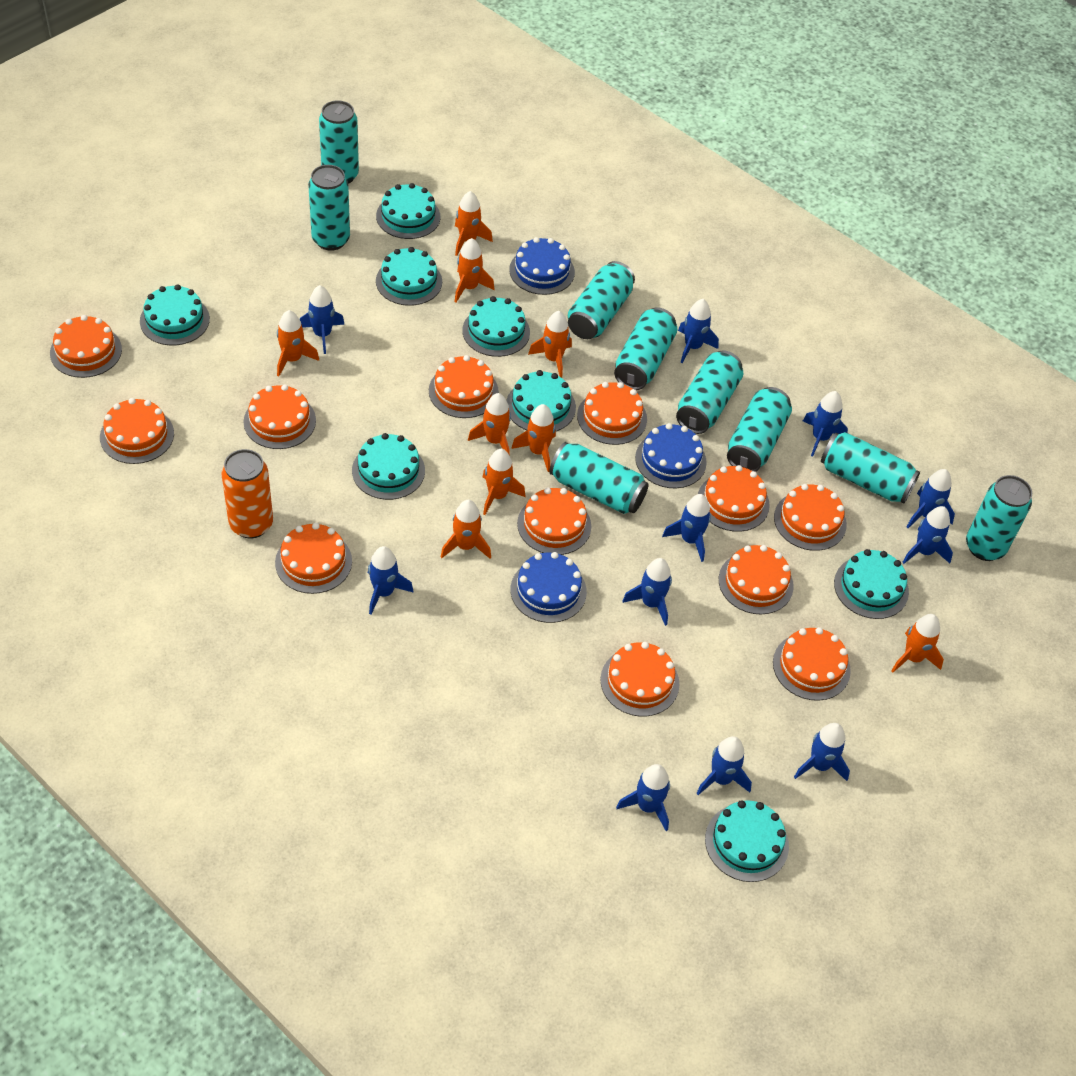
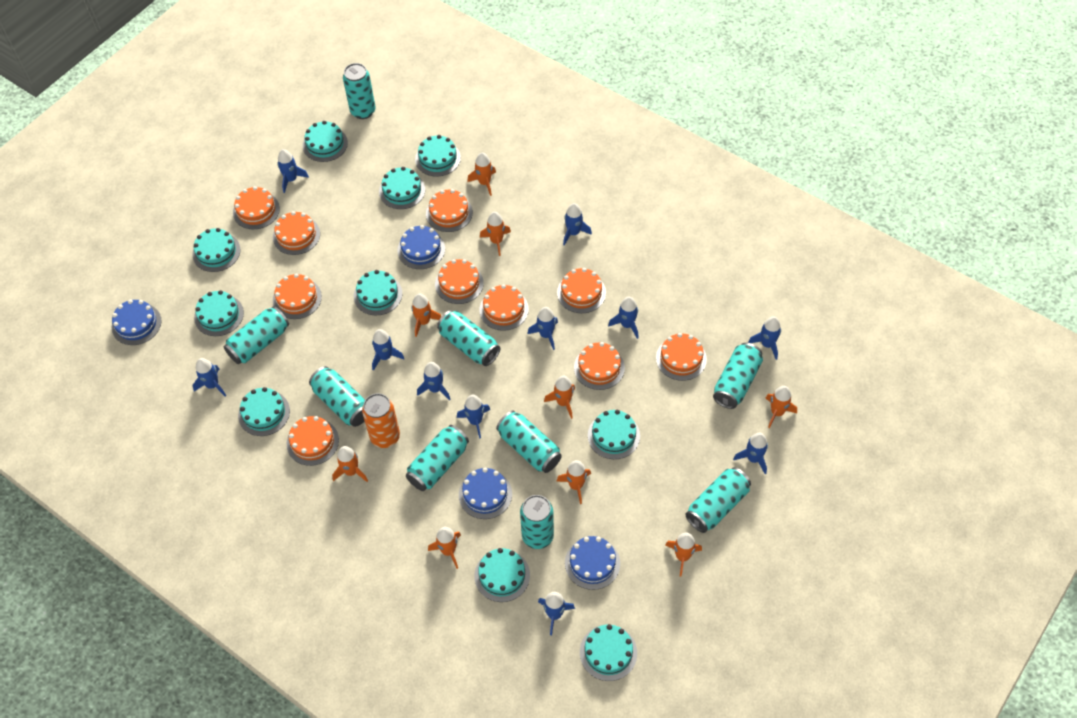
blue cake: [509,237,575,295] [511,552,587,623] [635,423,707,488] = 3 -> [112,299,161,345] [397,225,445,269] [459,468,512,519] [565,536,620,590] = 4
orange cake: [50,315,122,378] [100,398,174,464] [243,384,316,449] [275,523,352,594] [429,355,499,418] [517,487,591,555] [577,382,647,445] [600,642,679,717] [698,465,770,532] [719,545,794,614] [773,627,851,701] [774,484,847,551] = 12 -> [233,186,280,229] [273,211,320,255] [273,273,322,319] [287,416,339,466] [426,189,473,232] [435,259,484,304] [479,284,529,331] [557,268,606,313] [574,342,625,390] [656,333,707,381] = 10
turquoise cake: [140,285,210,345] [352,433,425,500] [376,183,440,239] [376,247,442,306] [462,296,530,357] [506,370,576,431] [705,800,789,882] [834,549,909,619] = 8 -> [192,228,240,272] [194,290,244,336] [238,387,290,436] [303,121,348,162] [354,270,402,315] [379,167,425,209] [415,135,461,177] [474,548,530,602] [580,624,637,681] [588,410,640,459] = 10

